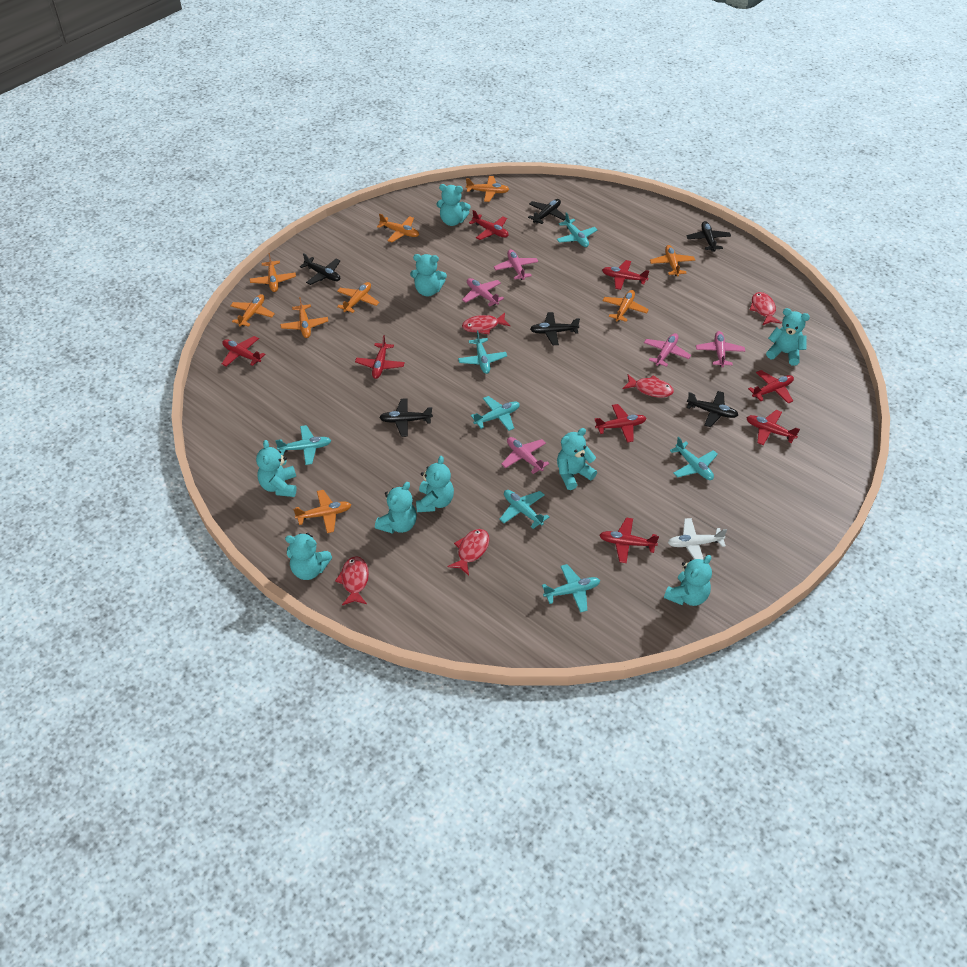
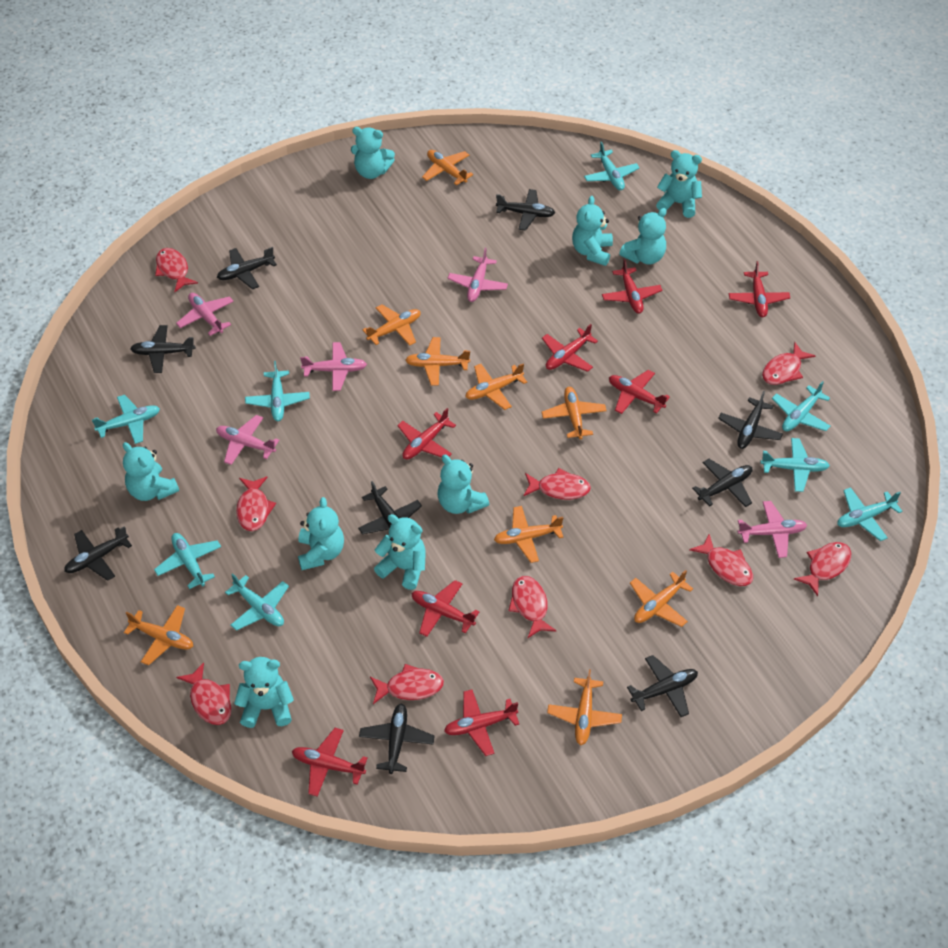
black plane: [300,253,340,285] [379,398,433,437] [528,199,565,224] [530,312,580,345] [686,391,738,427] [687,221,731,252] = 6 -> [64,526,132,581] [130,325,195,373] [217,247,277,289] [358,481,422,534] [359,703,435,774] [496,189,555,231] [627,655,698,717] [692,459,752,507] [718,391,783,449] = 9
red fish: [335,556,369,605] [447,529,490,576] [462,313,511,334] [622,374,674,397] [750,292,782,325] = 5 -> [155,248,198,292] [176,662,231,725] [236,476,276,531] [370,664,444,704] [508,576,557,638] [523,468,591,500] [689,534,753,586] [762,342,815,385] [794,542,851,596] = 9
turquoise plane: [275,425,331,465] [458,330,507,374] [471,396,520,431] [499,490,549,529] [542,564,600,613] [557,212,597,247] [670,437,718,480] = 7 -> [92,395,160,444] [154,533,221,589] [225,573,289,631] [245,361,310,421] [584,142,639,190] [760,438,830,492] [772,381,831,431] [837,487,903,541] = 8
white plane: [668,518,727,560] = 1 -> none = 0

